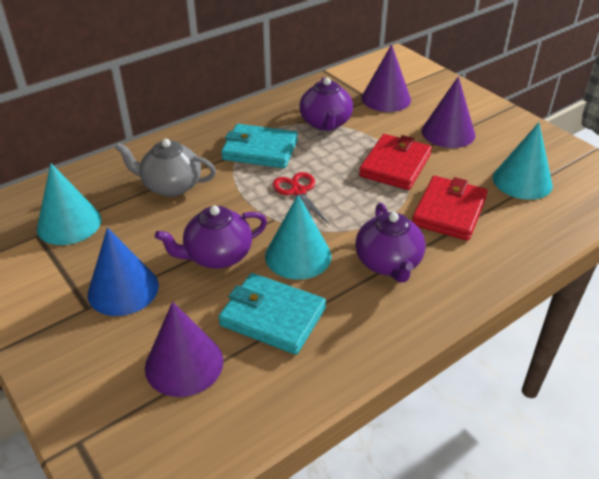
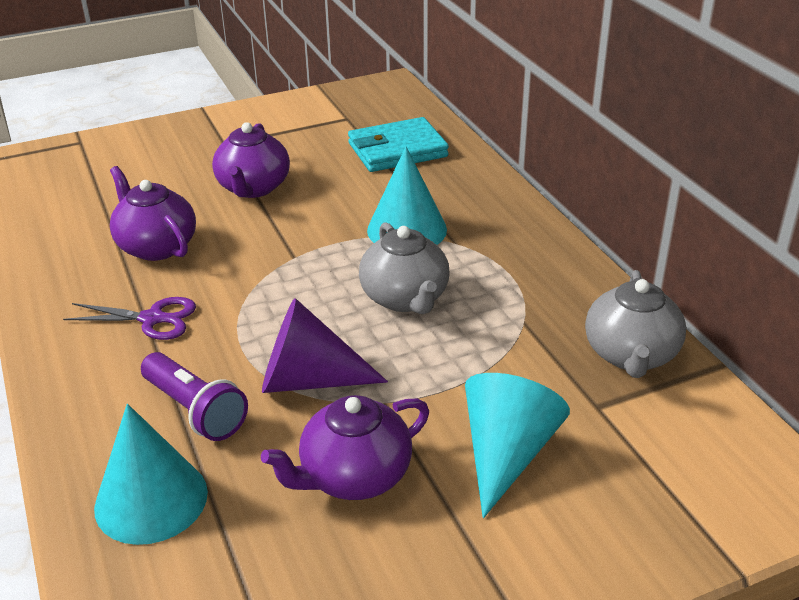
blue cone: [88,227,159,316] = 1 -> none = 0
grey teapot: [115,139,216,197] = 1 -> [359,222,450,314] [585,270,686,378] = 2
purple cone: [145,302,223,397] [361,44,411,112] [422,76,475,148] = 3 -> [262,298,388,393] = 1
purple flashlight: none = 0 -> [141,352,248,441] = 1
purple scissors: none = 0 -> [63,297,196,340] = 1
red scissors: [273,172,329,224] = 1 -> none = 0
red wallet: [359,134,432,190] [412,176,488,241] = 2 -> none = 0
turquoise wallet: [218,273,326,355] [221,124,298,168] = 2 -> [348,117,449,172] = 1

